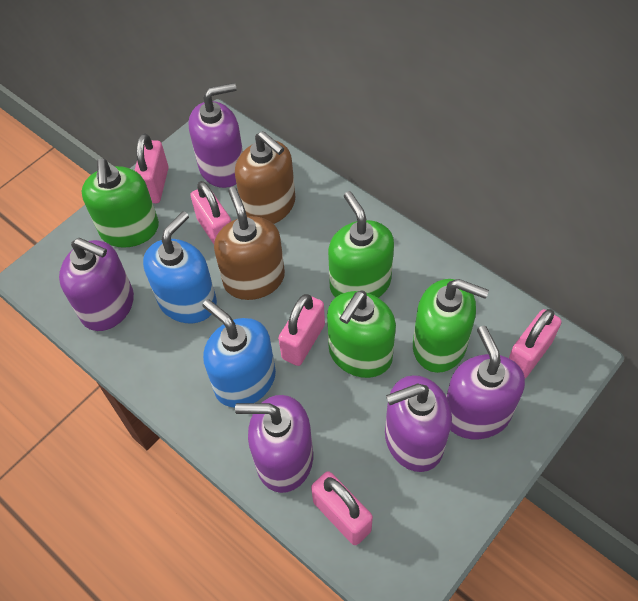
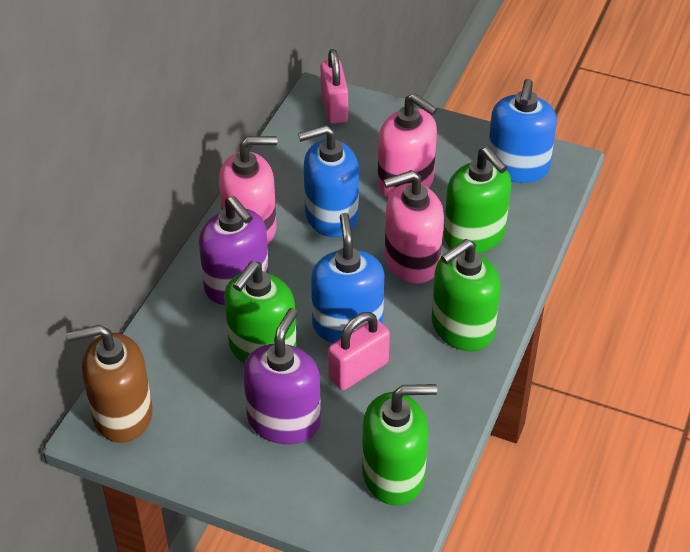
blue soap dispenser: [143,211,217,323] [202,299,276,408] = 2 -> [298,125,359,237] [311,213,384,343] [487,79,557,183] = 3
brown soap dispenser: [214,187,285,300] [235,131,295,224] = 2 -> [67,325,153,443] = 1
pink padlock: [134,133,169,203] [190,181,231,244] [278,294,325,366] [311,471,373,545] [509,309,561,378] = 5 -> [321,49,348,124] [328,312,390,390] = 2
pink soap dispenser: none = 0 -> [219,136,277,245] [377,93,437,199] [383,170,444,284] = 3
purple soap dispenser: [59,238,134,331] [189,83,243,188] [235,395,313,493] [385,375,452,472] [446,326,525,439] = 5 -> [199,196,269,305] [243,308,321,444] = 2

